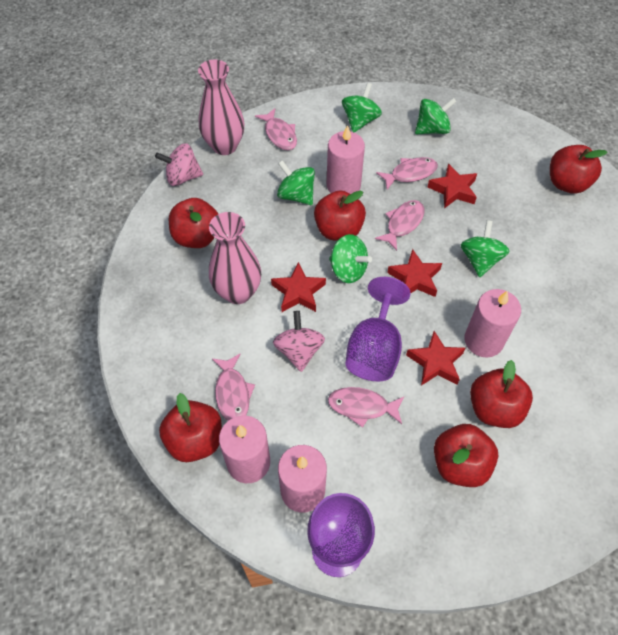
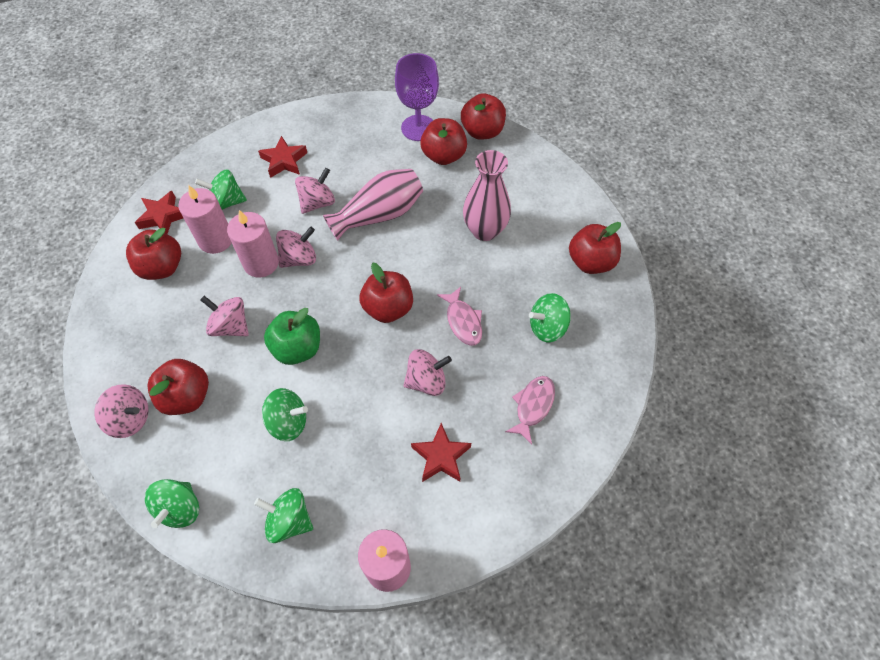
green apple: none = 0 -> [264,308,320,365] = 1
pink candle: [219,415,270,483] [278,445,327,513] [327,125,365,194] [465,289,521,358] = 4 -> [178,185,232,254] [227,210,279,278] [358,529,411,592] = 3
pink fish: [212,354,255,421] [255,108,297,150] [328,387,405,428] [375,200,425,251] [376,157,438,190] = 5 -> [437,287,482,346] [505,376,555,445] = 2
pink spinning top: [155,143,203,186] [273,311,325,372] = 2 -> [94,384,149,438] [200,296,249,336] [276,227,316,268] [295,168,335,214] [404,349,452,396] = 5
purple goblet: [307,493,375,577] [345,277,411,381] = 2 -> [395,53,439,141] = 1
red star: [271,262,326,312] [387,249,442,297] [406,331,465,386] [428,163,477,208] = 4 -> [135,191,183,234] [258,136,307,178] [411,423,471,482] = 3

